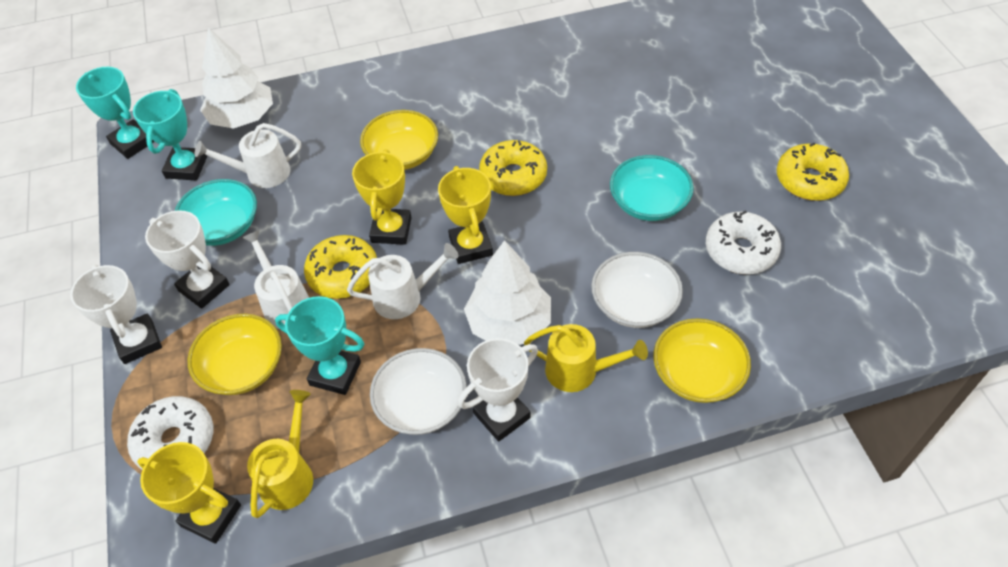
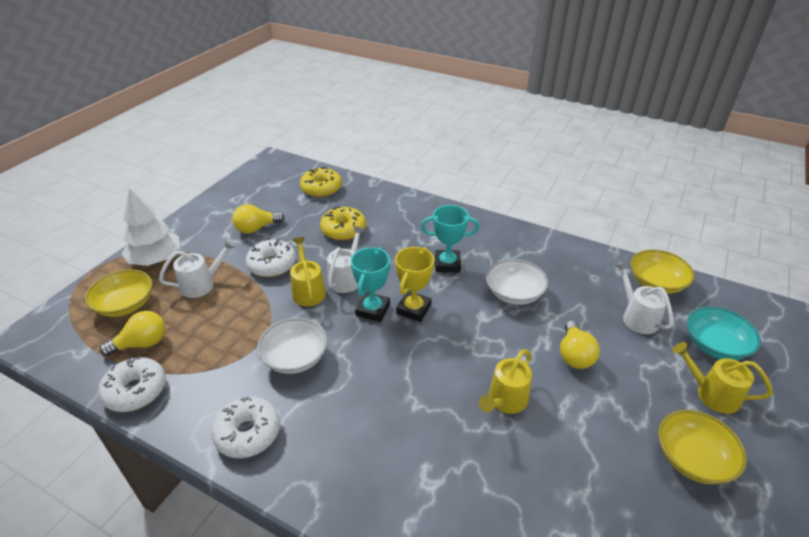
turquoise bowl: [174,179,257,246] [610,155,694,221] = 2 -> [687,307,761,360] = 1
turquoise trophy: [76,67,155,159] [133,89,207,180] [275,296,364,395] = 3 -> [351,247,390,322] [421,205,480,272] = 2
white donut: [127,396,213,470] [706,210,781,274] = 2 -> [99,356,166,412] [211,397,280,458] [246,239,296,277] = 3
white tree: [200,28,273,128] [464,240,551,345] = 2 -> [122,188,180,266] = 1
white trophy: [70,265,162,364] [145,210,230,309] [458,338,538,442] = 3 -> none = 0
yellow donut: [304,235,377,299] [479,140,547,196] [777,143,849,201] = 3 -> [300,167,342,197] [320,207,366,241] = 2
yellow light bulb: none = 0 -> [100,311,165,356] [232,204,284,233] [560,320,600,369] = 3
yellow trophy: [137,442,241,544] [352,149,412,245] [438,166,493,264] = 3 -> [395,247,434,322] = 1
yellow watering can: [247,390,313,518] [524,324,648,392] = 2 -> [290,237,326,306] [479,349,532,414] [673,342,773,414] = 3

